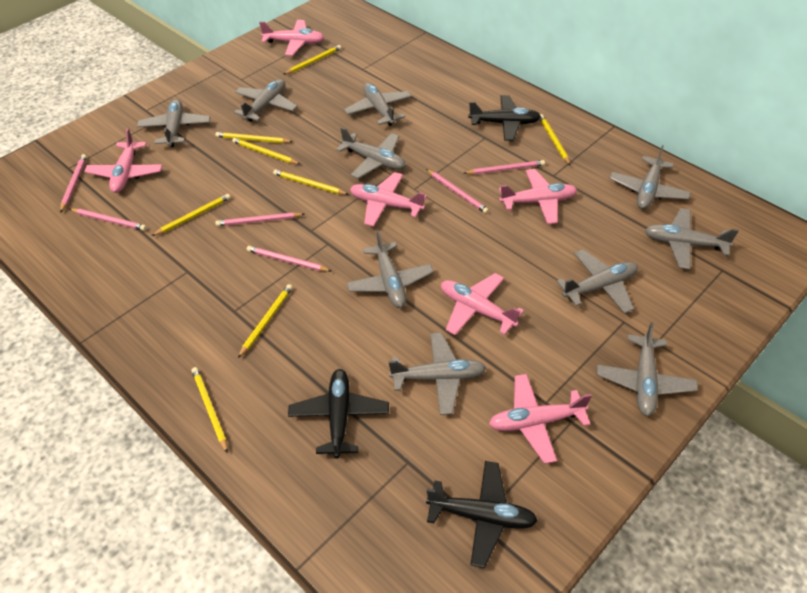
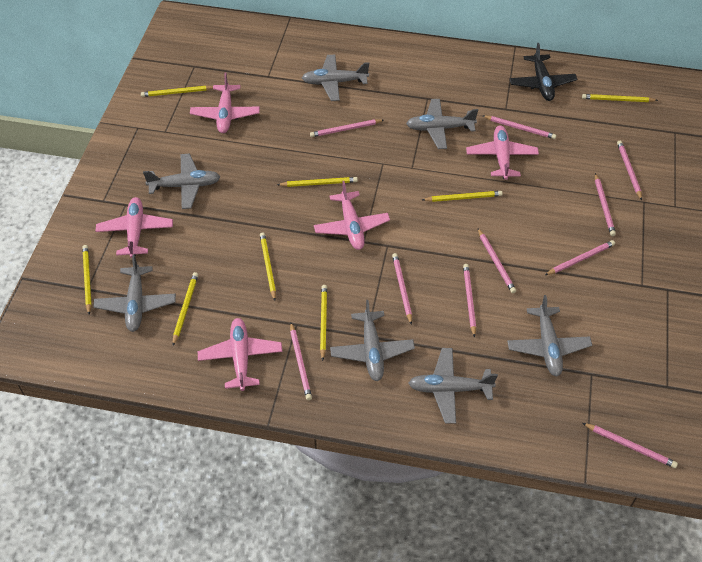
black plane: [288,369,389,459] [426,461,538,568] [468,95,541,141] = 3 -> [509,43,577,101] = 1
grey plane: [137,99,210,147] [234,79,298,122] [336,127,406,179] [344,82,412,126] [347,231,434,308] [388,333,486,415] [557,249,638,314] [597,322,698,416] [609,145,691,209] [645,208,739,270] = 10 -> [93,254,176,332] [143,153,220,209] [302,55,369,101] [330,300,415,381] [406,99,478,149] [408,348,498,424] [507,295,592,376] = 7
pink pencil: [60,154,87,213] [70,209,147,231] [215,212,304,226] [247,246,331,272] [426,169,489,214] [464,160,545,175] = 6 -> [290,323,312,400] [310,119,384,137] [392,253,412,325] [463,264,476,338] [478,228,516,293] [483,116,557,139] [545,240,615,275] [583,423,678,468] [595,173,616,236] [617,141,642,200] = 10
pink plane: [84,128,163,193] [259,20,325,56] [350,172,427,227] [441,273,524,335] [489,374,592,464] [499,169,577,224] = 6 -> [95,197,173,258] [190,72,260,133] [198,318,282,391] [314,181,390,250] [466,125,539,180] = 5

